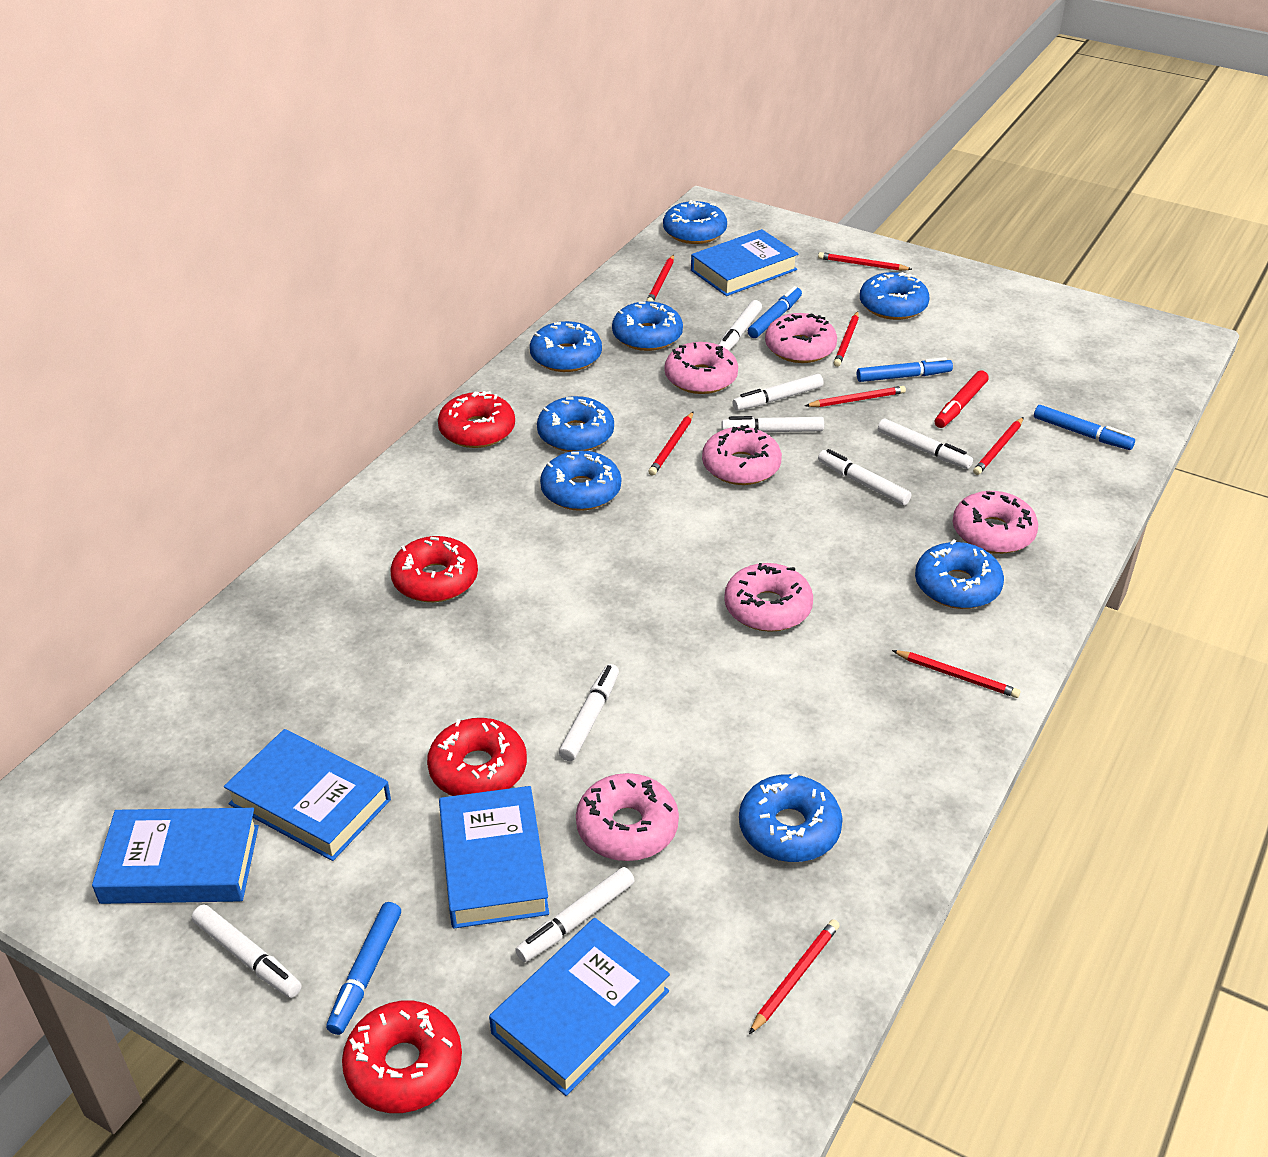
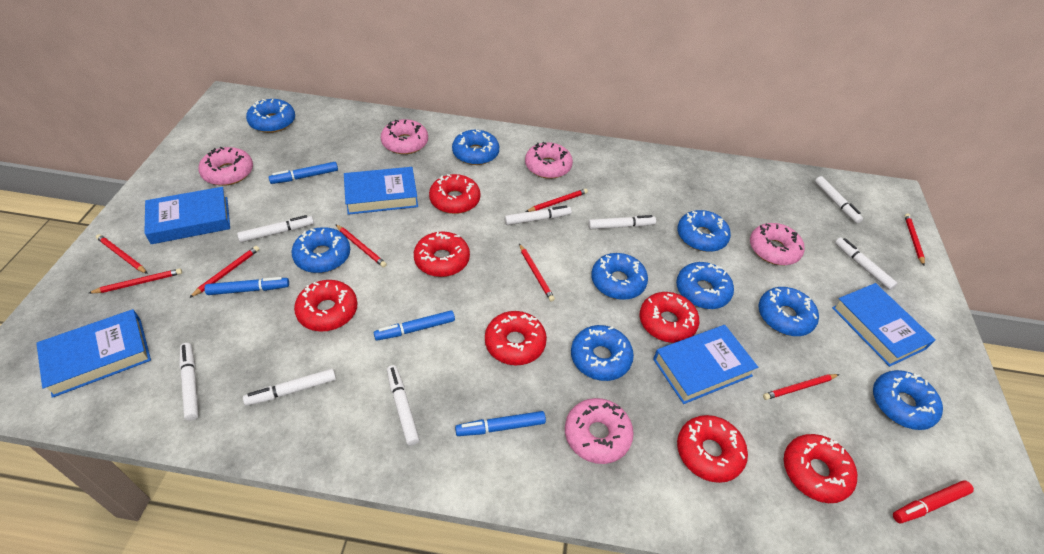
blue donut: [530,321,602,372] [537,396,614,452] [540,451,621,511] [612,301,683,351] [663,200,727,244] [739,772,843,862] [860,272,929,320] [915,539,1004,609] = 8 -> [246,99,295,133] [291,227,350,273] [452,130,499,165] [571,325,634,381] [591,253,648,300] [676,262,734,309] [677,210,731,252] [759,287,819,336] [873,370,943,430] = 9
pink donut: [576,773,679,861] [665,342,738,394] [702,425,782,485] [724,563,813,632] [765,313,837,363] [953,491,1038,554] = 6 -> [198,147,253,186] [381,119,428,154] [525,142,573,179] [565,398,634,464] [750,223,805,265] = 5
red donut: [342,1001,462,1113] [390,536,478,602] [427,718,527,796] [438,391,515,448] = 4 -> [294,280,358,332] [414,232,470,277] [429,174,480,214] [485,311,547,365] [640,292,699,343] [677,415,748,483] [784,434,857,503] = 7

